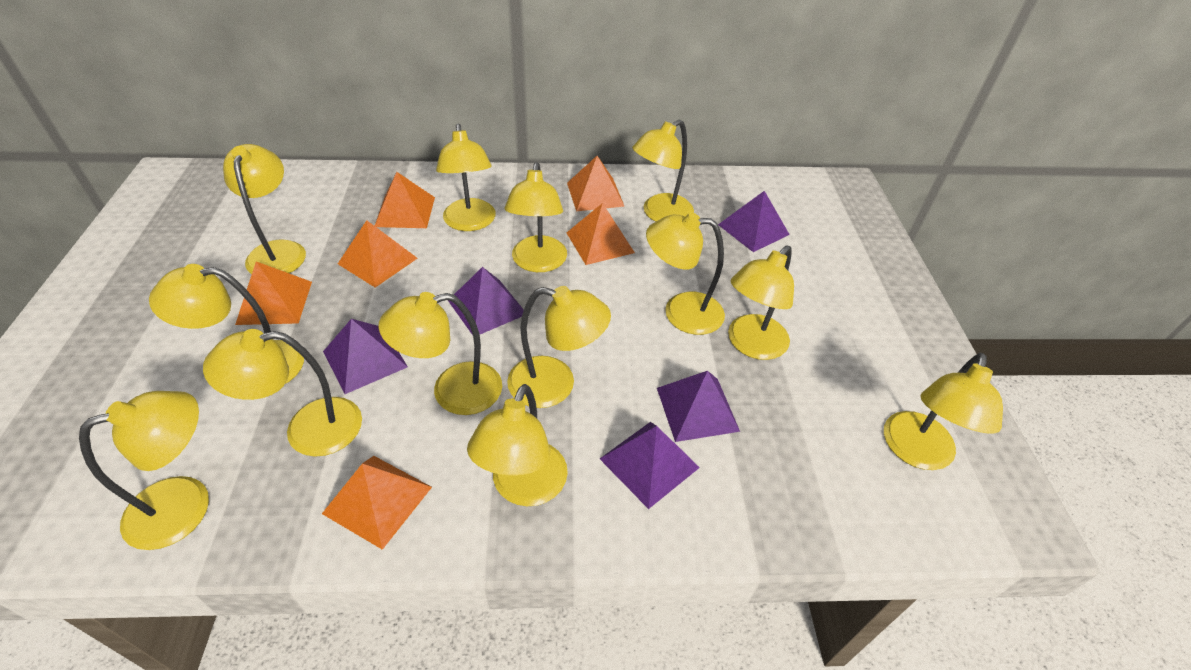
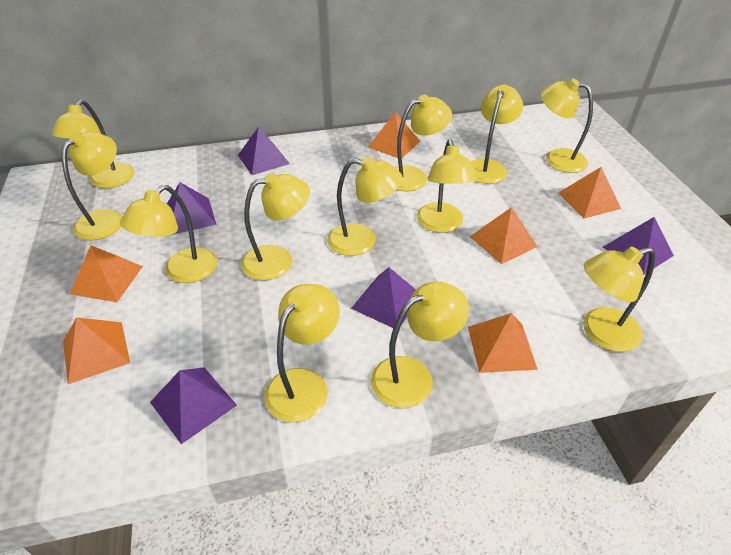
yellow lamp: [79,391,209,550] [149,264,304,384] [203,329,362,457] [223,144,306,274] [379,292,502,415] [436,124,496,231] [467,384,568,506] [505,162,567,272] [507,286,611,408] [632,120,694,222] [646,212,725,335] [728,245,794,360] [884,353,1003,470] = 13 -> [52,100,134,188] [62,132,122,240] [120,185,217,283] [241,173,310,280] [265,284,340,422] [327,156,403,256] [371,281,469,408] [395,95,452,191] [417,139,477,233] [471,85,523,184] [541,79,593,173] [583,246,655,352] = 12

